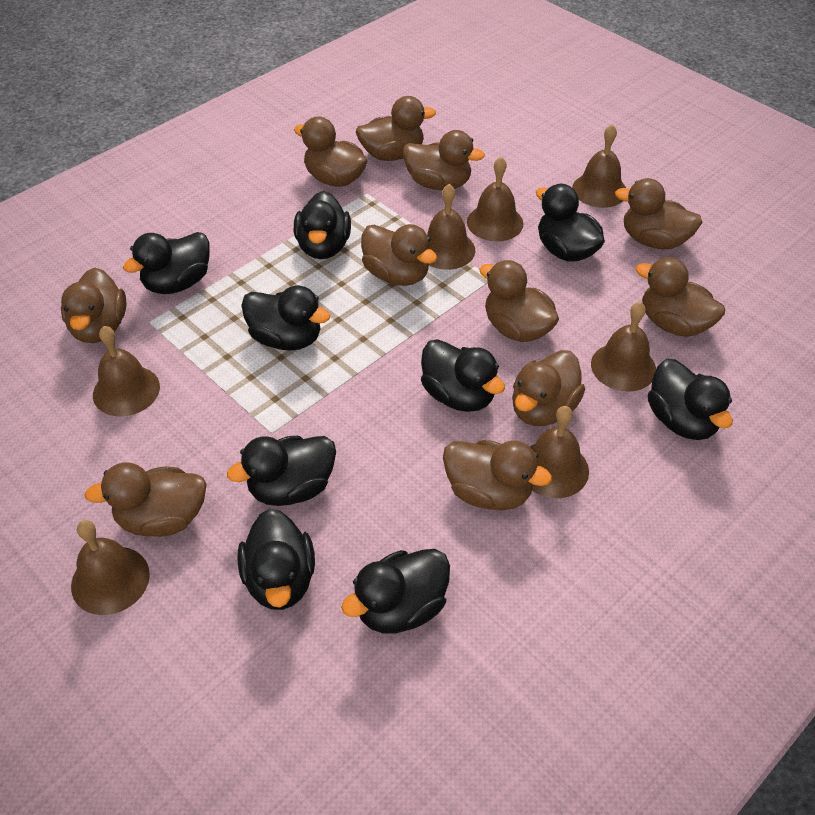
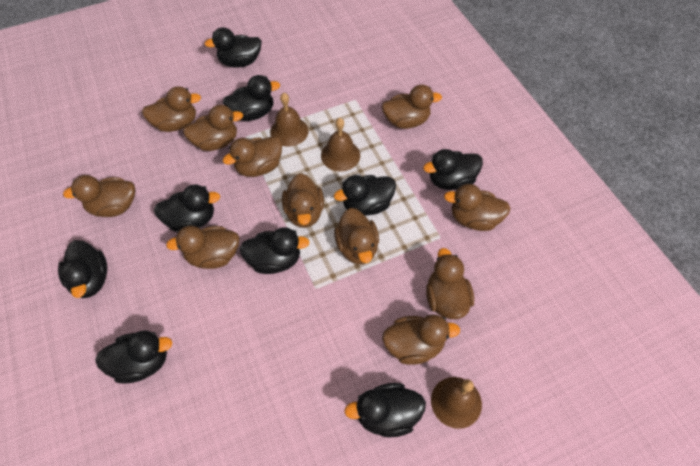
brown bell: [71,520,150,615] [93,326,160,416] [427,184,475,270] [467,157,524,241] [530,406,589,498] [572,124,626,208] [591,302,656,392] = 7 -> [270,93,309,147] [321,118,360,172] [431,377,482,429] = 3

